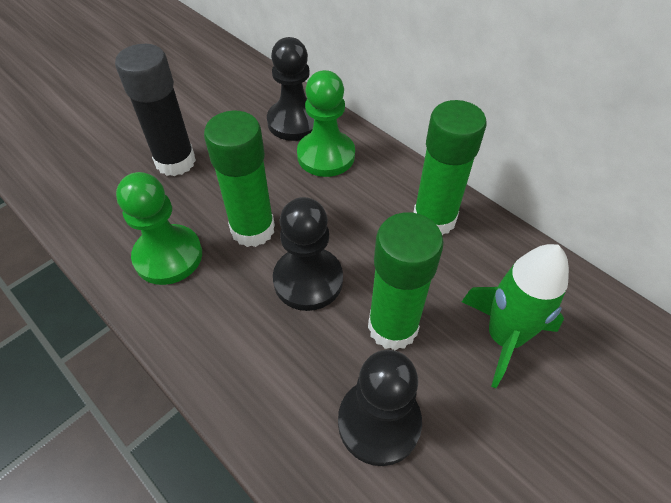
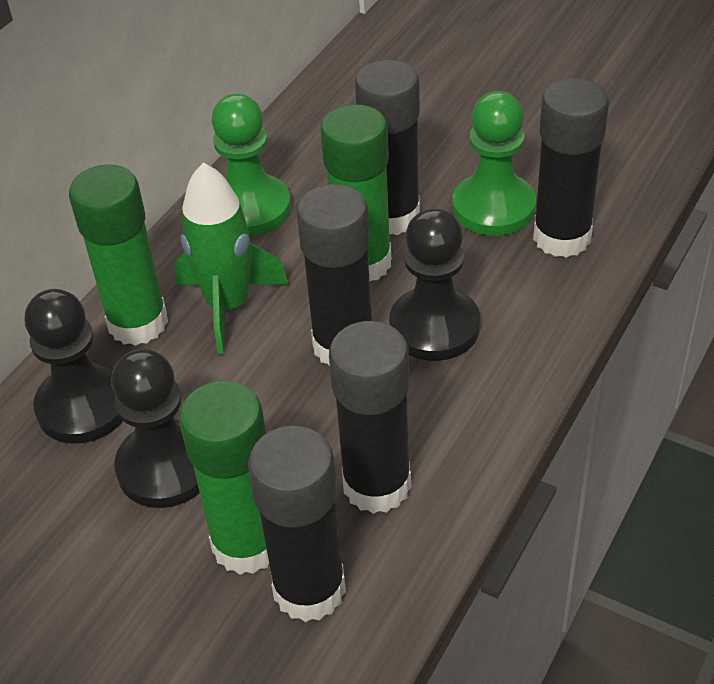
black glue stick: [115,44,196,176] = 1 -> [248,426,346,622] [296,184,372,366] [329,321,411,514] [355,59,420,235] [533,78,609,258] = 5

